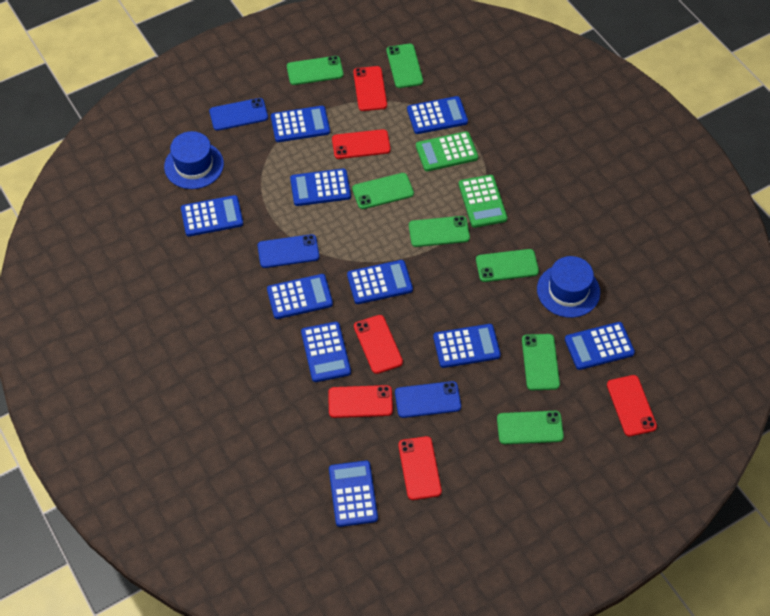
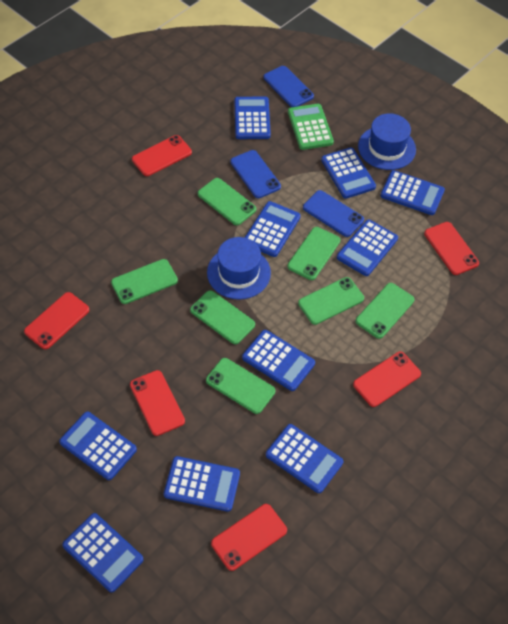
green calculator: [416,131,478,172] [459,175,507,228] = 2 -> [288,104,334,150] = 1

